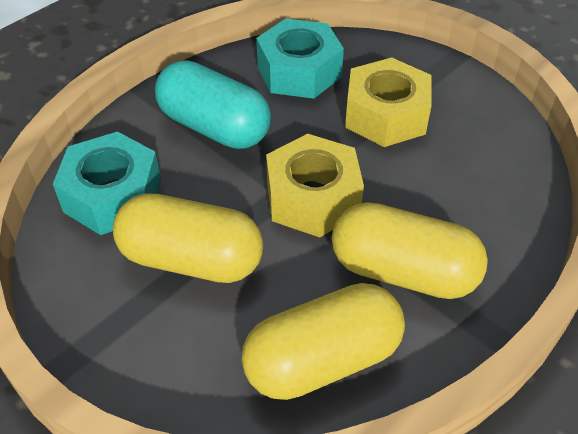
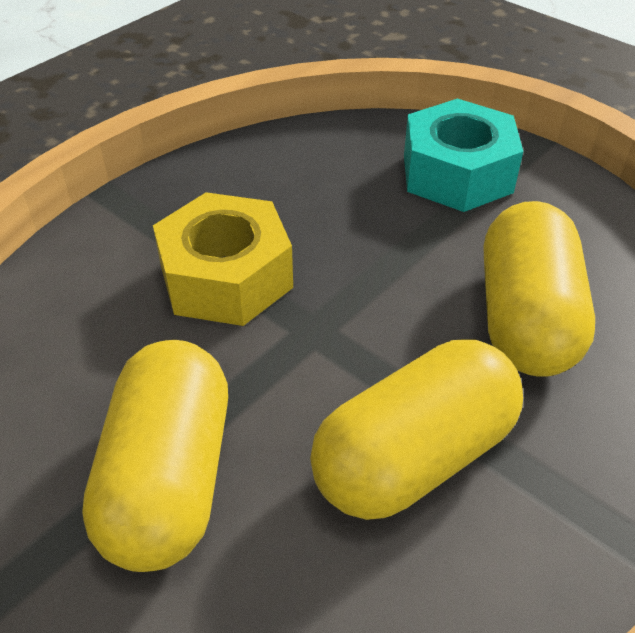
turquoise capsule: [155,60,271,149] = 1 -> none = 0
turquoise nut: [53,131,161,235] [256,18,344,99] = 2 -> [404,98,523,212] = 1
yellow nut: [266,134,364,237] [345,58,432,147] = 2 -> [153,192,293,326] = 1

